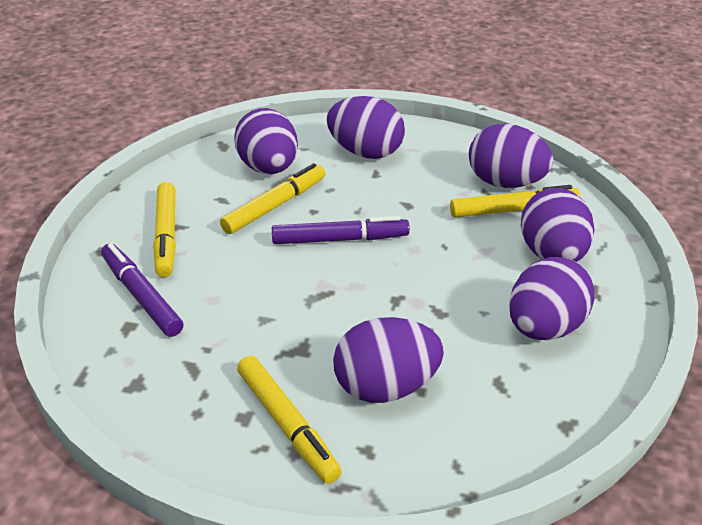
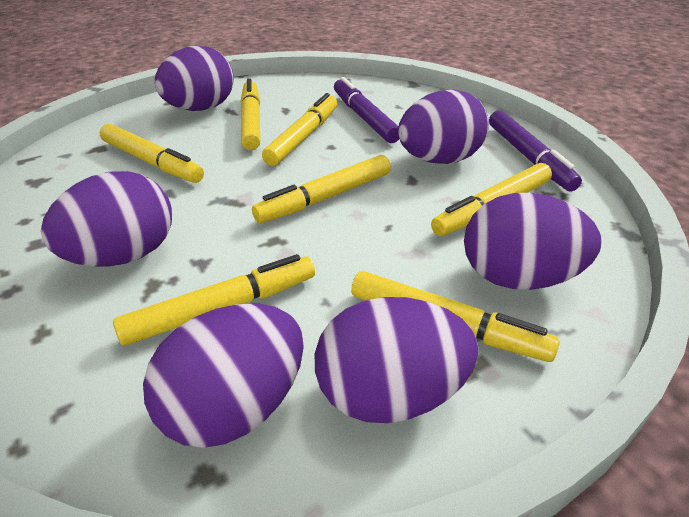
yellow marker: [153,182,176,277] [220,163,326,234] [237,356,342,484] [450,185,580,217] = 4 -> [100,124,204,183] [113,254,315,346] [241,79,260,150] [252,155,391,223] [262,93,337,166] [351,271,560,362] [431,163,552,236] = 7

